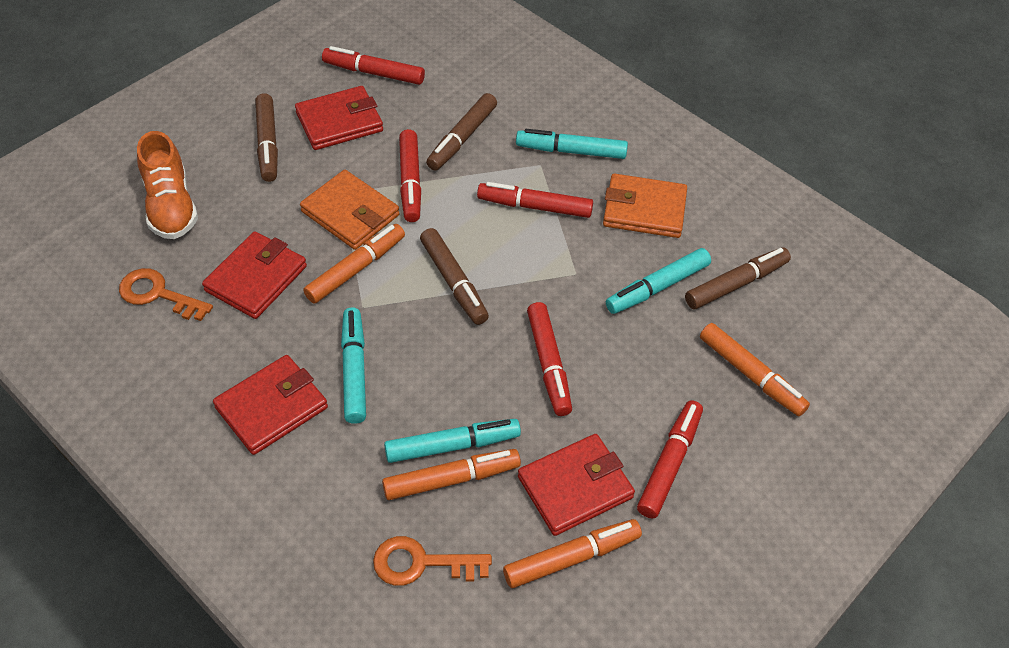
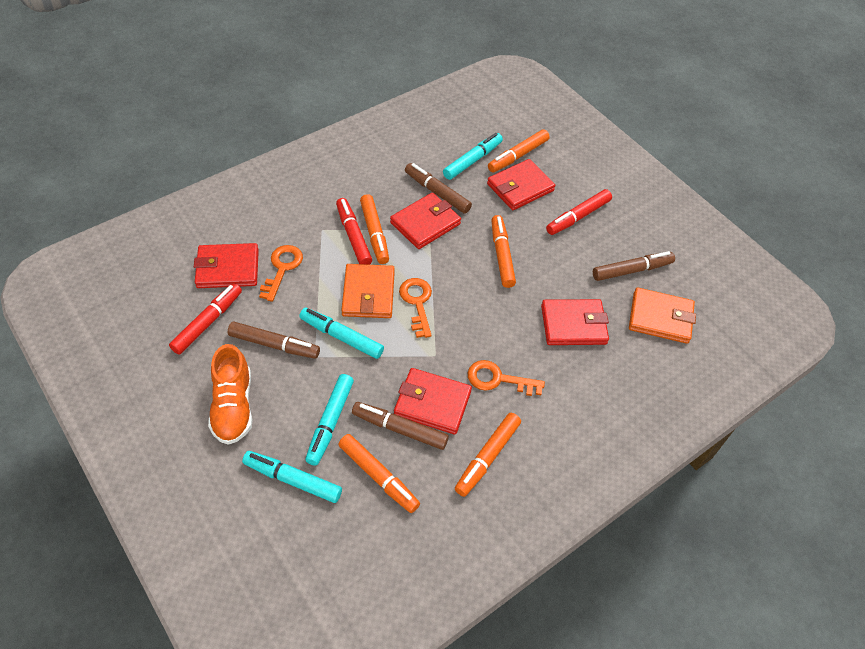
orange key: [119,268,213,321] [373,536,492,586] = 2 -> [259,245,303,302] [399,278,432,338] [468,360,545,396] = 3
orange marker: [303,224,405,304] [382,449,521,500] [503,519,642,588] [700,323,810,416] = 4 -> [338,434,420,513] [360,194,389,264] [455,413,521,497] [488,129,550,173] [491,215,516,288] = 5
red marker: [322,46,425,85] [399,129,421,222] [477,182,593,218] [527,302,572,416] [637,400,703,518] = 5 -> [169,283,242,355] [336,198,372,265] [546,189,612,235] = 3
red wallet: [202,231,307,319] [213,355,328,455] [295,86,383,150] [518,434,635,536] = 4 -> [194,243,259,288] [390,193,461,249] [394,368,472,434] [487,159,556,210] [541,299,609,345] = 5

